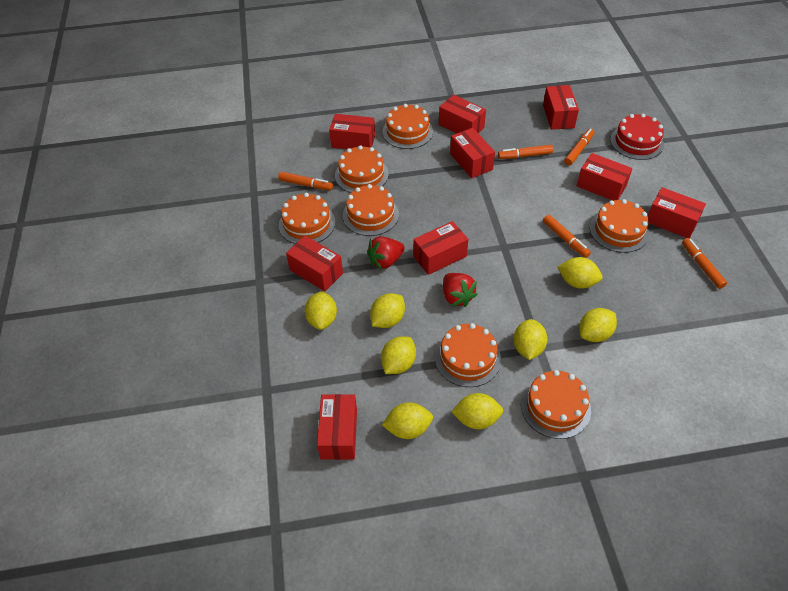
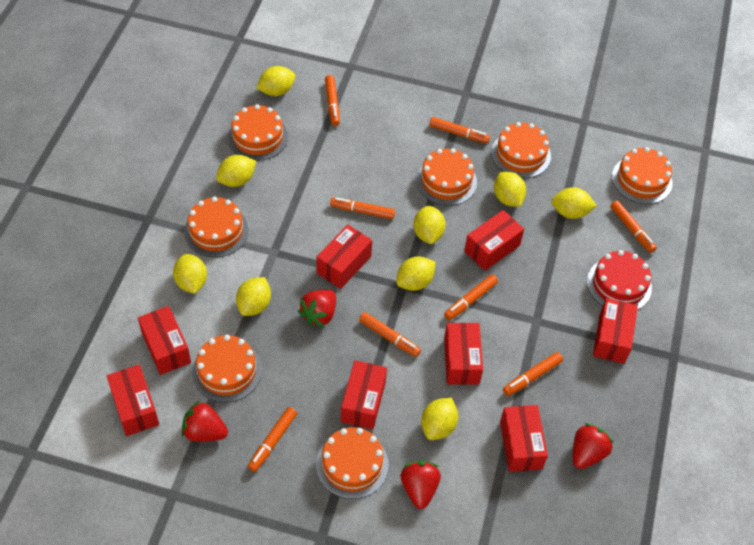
orange marker: [278,172,333,191] [498,145,553,159] [543,215,591,258] [564,129,594,165] [682,238,727,289] = 5 -> [248,407,297,472] [325,75,340,126] [330,197,395,219] [359,312,421,357] [429,117,490,143] [444,274,498,320] [503,352,563,396] [610,201,657,253] = 8
red box: [286,236,343,291] [317,394,357,460] [329,114,375,149] [413,221,468,275] [439,95,486,134] [450,128,495,178] [543,85,579,130] [577,153,632,201] [648,187,706,239] = 9 -> [107,365,159,436] [138,306,191,375] [316,225,372,289] [341,360,387,429] [444,323,483,385] [464,210,524,271] [500,405,548,472] [593,298,638,364] = 8
red strawberry: [367,236,405,270] [443,273,478,307] = 2 -> [182,400,228,442] [298,290,336,327] [401,460,441,509] [573,423,614,469] = 4
yellow lemon: [305,291,337,330] [370,293,405,328] [381,336,416,374] [382,402,433,439] [451,393,503,429] [513,319,548,360] [558,257,602,289] [579,308,617,342] = 8 -> [173,254,207,294] [216,155,256,187] [236,277,271,316] [256,66,295,96] [396,256,436,291] [413,206,446,244] [421,398,458,440] [494,172,526,207] [551,187,597,219] = 9

